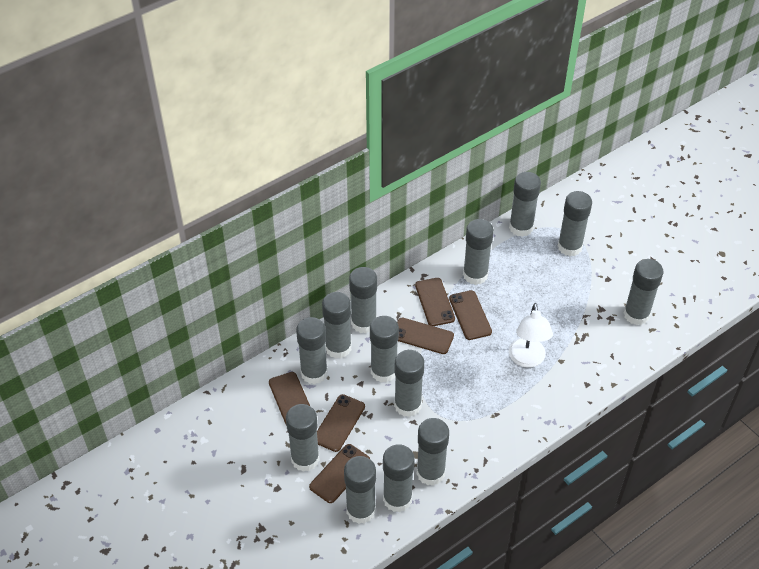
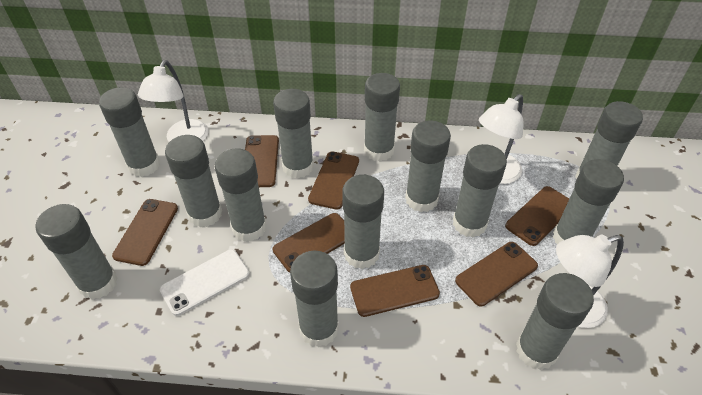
brown phone: [269,372,310,426] [309,444,370,503] [317,394,365,452] [397,318,454,354] [415,278,455,326] [449,290,492,340] = 6 -> [112,199,178,266] [245,135,279,187] [273,213,345,273] [308,151,359,209] [350,265,440,317] [455,242,538,306] [505,186,569,246] = 7
white lamp: [509,303,553,368] = 1 -> [138,60,208,142] [479,94,524,184] [556,234,624,328] = 3
white phone: none = 0 -> [160,249,250,316] = 1

